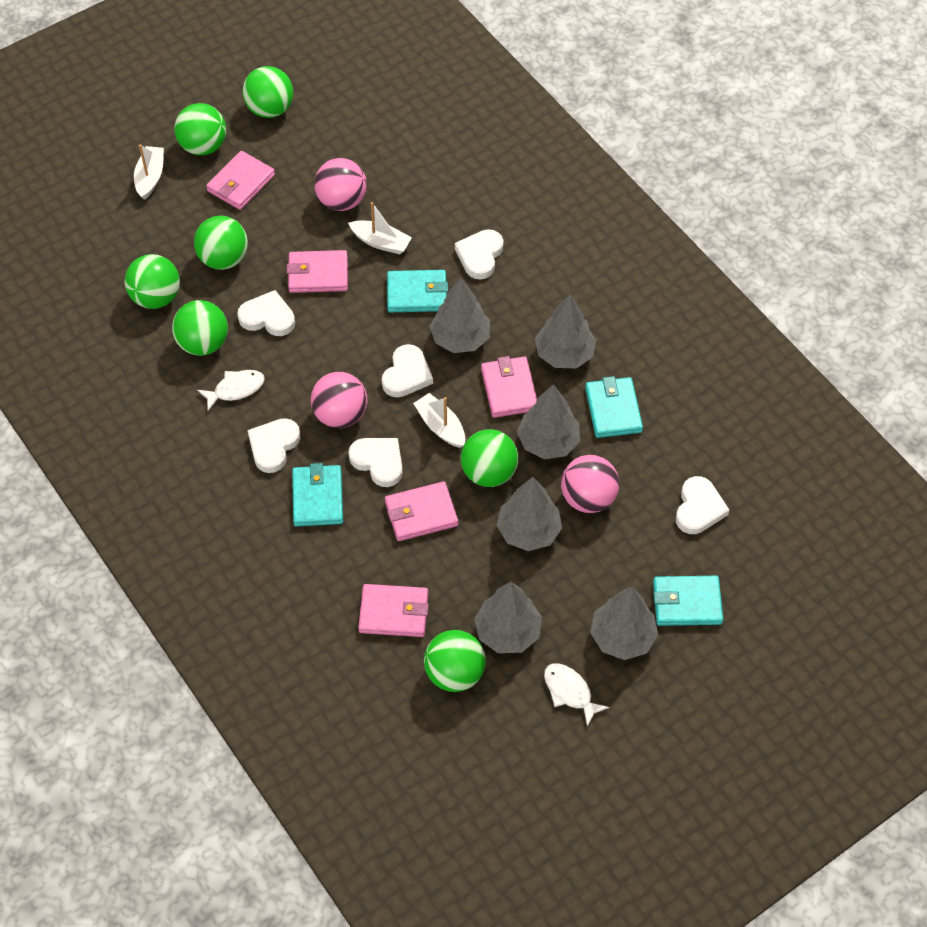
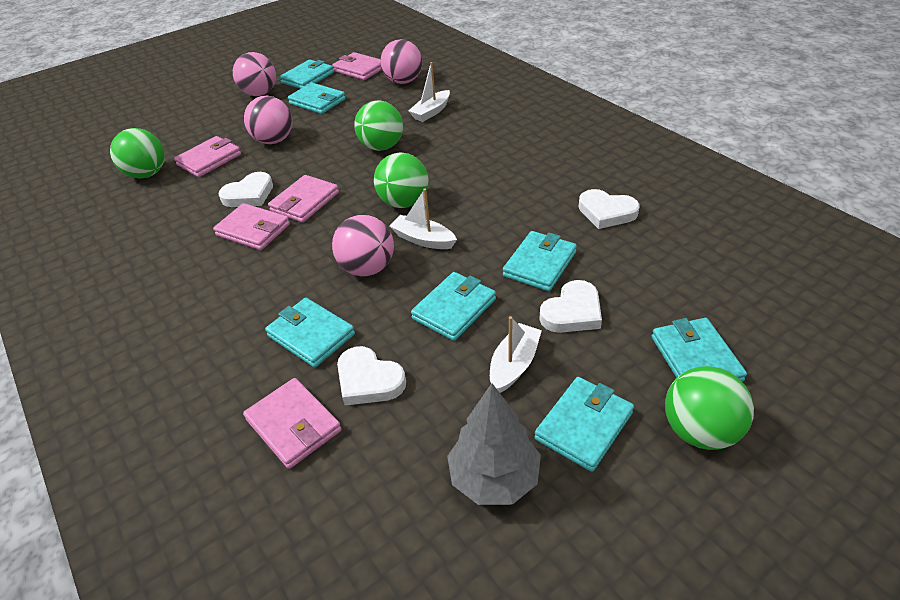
green ball: [125,254,180,309] [172,300,228,356] [174,103,226,155] [194,216,248,270] [242,66,293,118] [424,630,486,692] [461,429,518,487] = 7 -> [110,128,165,179] [354,100,403,151] [374,152,428,208] [665,366,754,450] = 4
grey tree: [429,278,490,353] [474,582,542,653] [496,477,562,551] [517,384,580,459] [535,294,596,368] [590,587,658,660] = 6 -> [447,383,541,505] = 1
pink ball: [311,372,367,428] [314,158,367,211] [561,455,619,513] = 3 -> [233,52,276,96] [244,96,292,144] [332,215,394,276] [380,39,422,84] = 4
turquoise wallet: [292,463,343,527] [387,270,448,312] [585,376,643,438] [653,576,723,626] = 4 -> [265,298,355,368] [280,60,334,89] [288,83,346,114] [411,272,496,341] [503,231,577,291] [534,377,634,472] [652,318,747,382] = 7
white fish: [197,370,265,411] [544,663,609,727] = 2 -> none = 0
white heart: [237,290,295,336] [248,418,301,473] [348,438,403,487] [382,344,433,398] [455,229,503,280] [676,476,729,534] = 6 -> [218,172,273,207] [337,346,406,406] [539,280,602,333] [578,189,640,229] = 4

